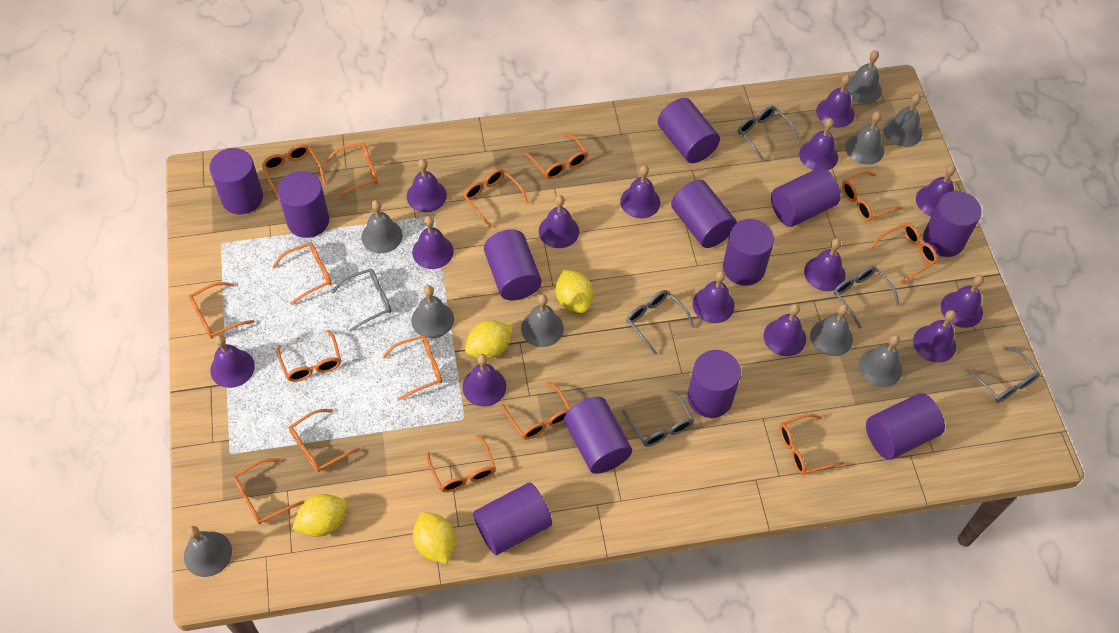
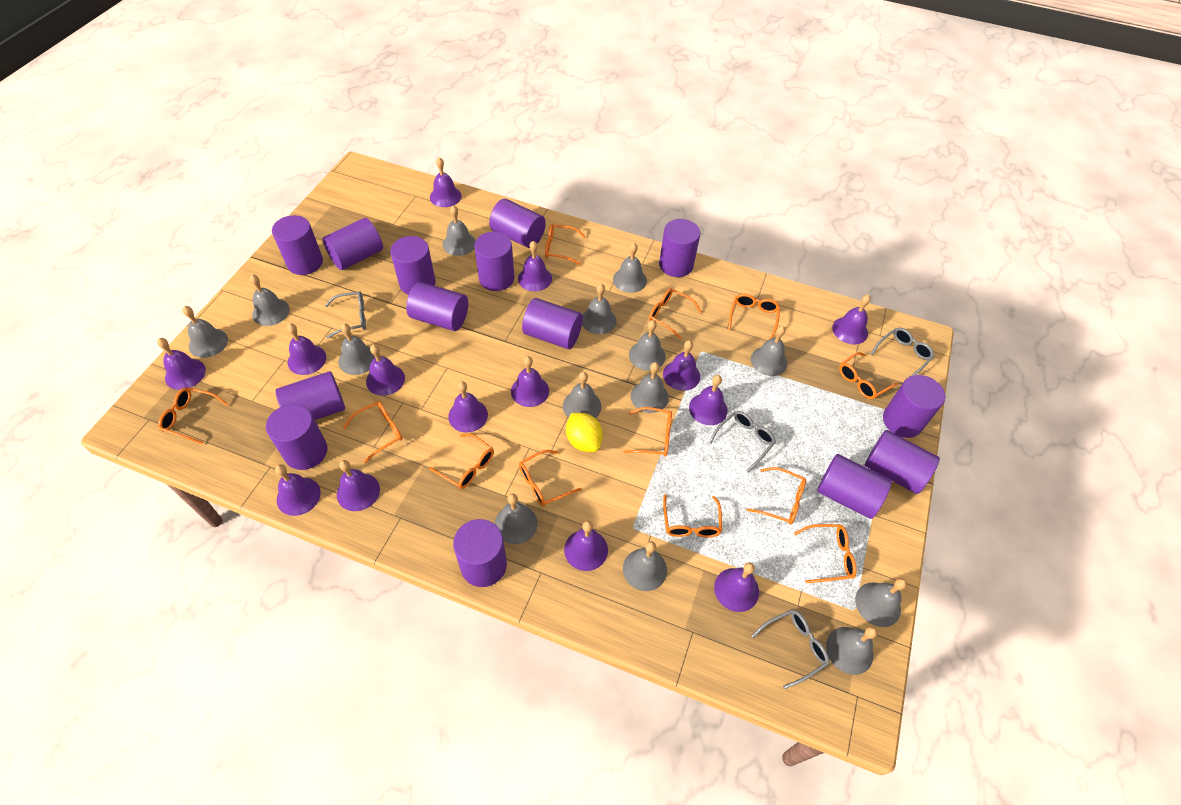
grey bell: [184,526,232,577] [361,200,402,253] [411,285,454,338] [521,294,564,347] [810,304,853,356] [845,50,882,104] [845,111,884,165] [859,335,902,387] [884,94,922,147] = 9 -> [182,306,228,358] [250,274,290,326] [339,323,375,375] [443,205,476,256] [494,494,537,544] [563,372,602,418] [582,284,617,334] [613,243,647,293] [623,541,667,591] [629,320,666,371] [631,362,669,413] [751,326,787,376] [826,626,878,675] [855,578,907,627] = 14
grey glasses: [332,269,391,332] [622,389,694,447] [627,290,694,355] [738,106,799,162] [834,266,900,328] [965,346,1040,402] = 6 -> [325,291,366,339] [709,411,776,472] [751,609,829,689] [871,328,934,376] = 4
orange glasses: [189,282,254,339] [233,458,305,525] [262,144,326,200] [272,243,332,305] [277,330,341,382] [289,409,360,472] [325,142,378,198] [382,335,442,400] [427,434,496,492] [463,169,529,228] [501,381,571,440] [525,134,588,179] [780,414,844,475] [842,171,903,221] [870,223,938,285] = 15 -> [158,388,229,444] [343,401,402,463] [429,433,494,489] [519,450,582,507] [545,224,586,265] [623,407,672,456] [649,288,702,340] [663,495,722,537] [728,294,780,339] [747,467,806,525] [794,524,857,583] [839,352,898,399] = 12
purple cylinder: [209,148,263,214] [278,171,329,238] [473,483,552,555] [484,229,542,300] [564,397,632,474] [658,98,720,163] [671,180,737,248] [687,350,741,418] [723,219,774,286] [771,168,840,227] [866,393,945,460] [923,191,982,257] = 12 -> [266,404,328,470] [272,215,323,275] [275,371,345,420] [323,218,383,270] [390,236,436,295] [406,282,468,331] [453,519,507,587] [474,232,514,291] [489,199,546,248] [522,298,583,349] [659,219,700,277] [817,454,892,519] [865,430,940,494] [883,375,945,438] = 14
yellow lemon: [292,494,348,537] [413,512,455,564] [465,320,513,359] [556,270,593,313] = 4 -> [566,413,603,452] = 1

